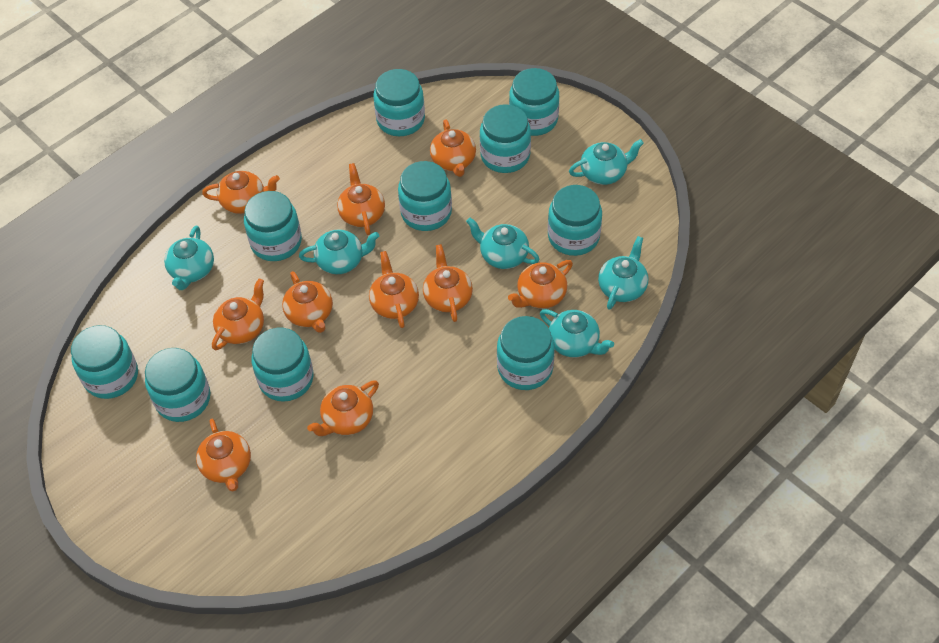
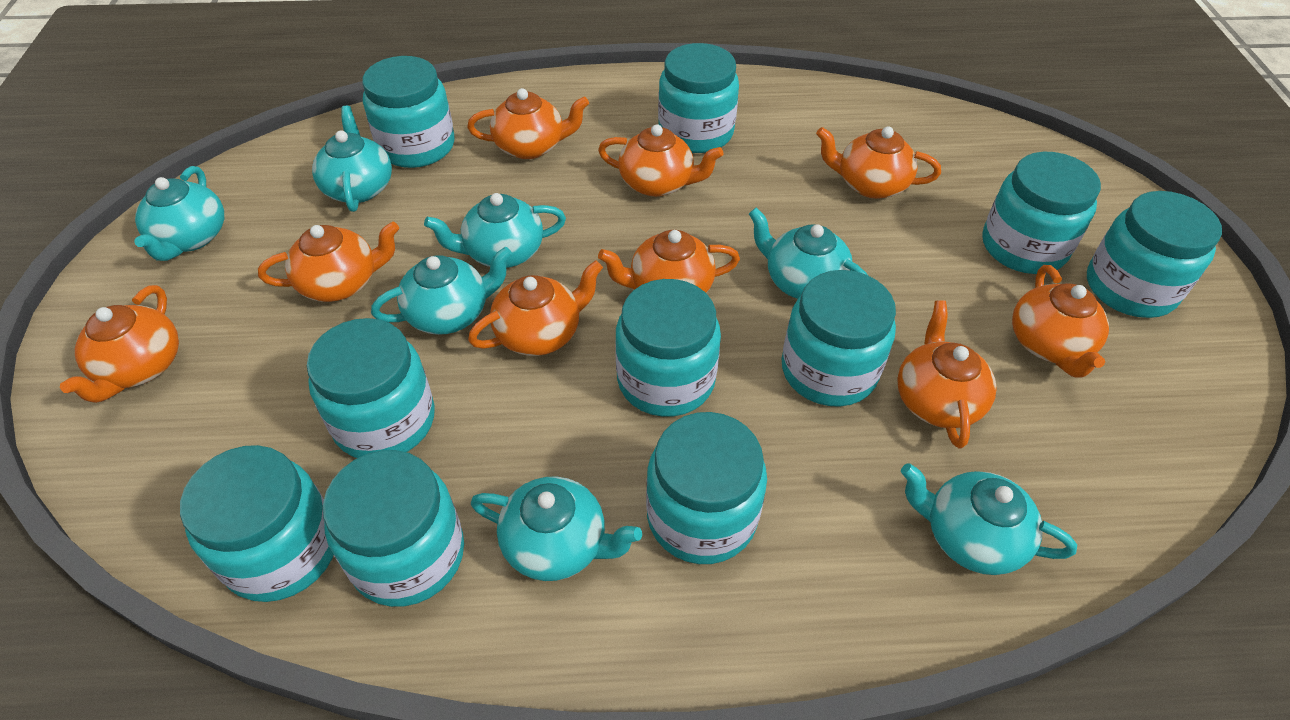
orange teapot: [196,419,251,491] [202,171,280,214] [212,278,264,350] [282,271,333,333] [307,380,379,436] [337,163,385,235] [369,251,419,328] [423,244,473,322] [430,119,476,177] [508,260,573,309] = 10 -> [60,285,179,403] [258,221,399,302] [467,88,589,159] [468,260,603,356] [598,124,723,197] [598,230,740,293] [816,127,941,199] [897,300,996,448] [1012,265,1109,378] = 9
turquoise teapot: [164,226,214,290] [299,229,379,274] [466,218,540,269] [540,309,614,358] [569,139,644,185] [598,236,648,310] = 6 -> [134,166,224,261] [312,105,392,212] [371,247,512,335] [424,193,566,268] [471,476,642,581] [749,208,868,299] [901,463,1077,575] = 7

